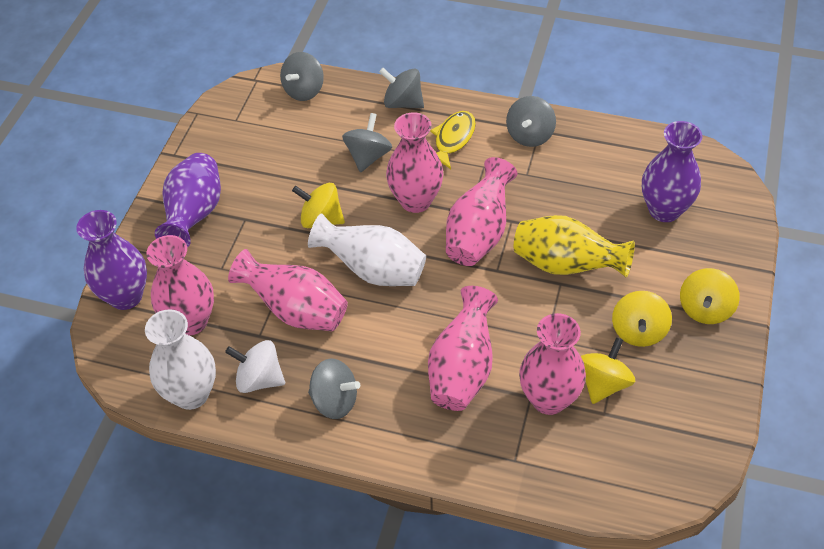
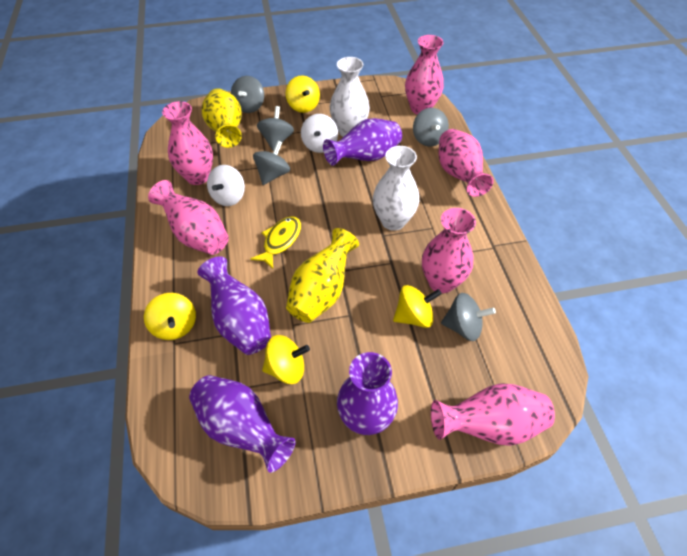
purple vase: [76,210,147,310] [155,153,221,248] [642,121,703,222] = 3 -> [189,375,296,473] [198,257,271,355] [323,118,402,166] [337,352,398,435] = 4
white spinning top: [225,340,285,393] = 1 -> [207,165,245,206] [301,114,338,153] = 2
yellow vase: [514,215,635,277] = 1 -> [202,88,242,148] [286,228,359,323] = 2

